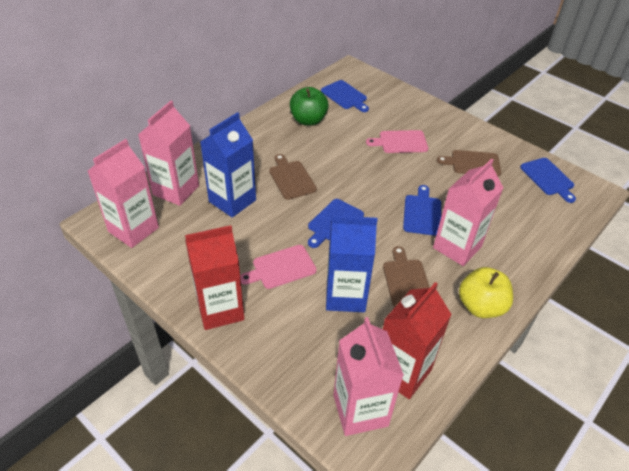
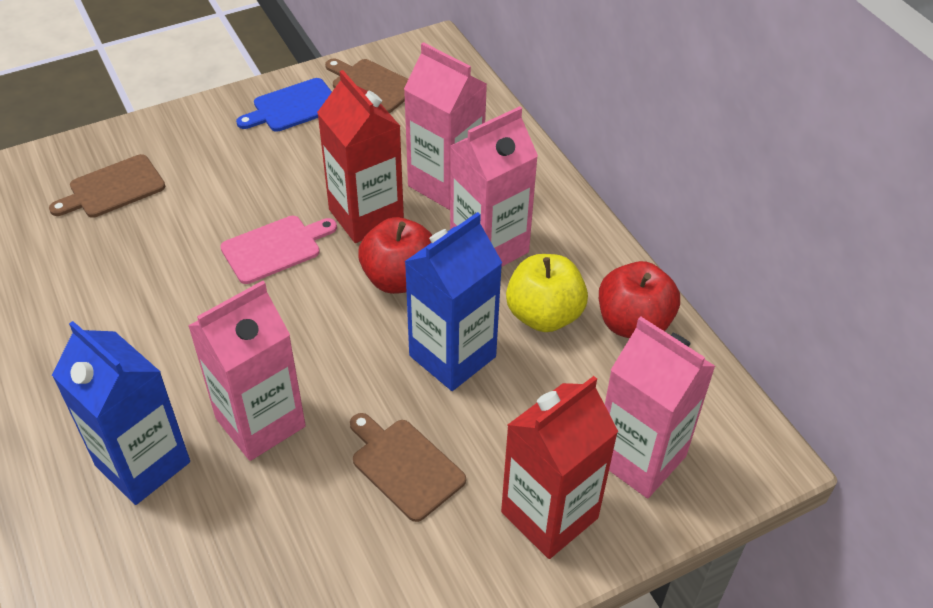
blue cutting board: [308,199,364,248] [321,80,369,112] [403,185,441,236] [520,158,576,203] = 4 -> [236,78,332,132] = 1
green apple: [290,87,329,126] = 1 -> none = 0
pink cutting board: [240,245,317,289] [366,130,428,153] = 2 -> [220,216,337,284] = 1
red apple: none = 0 -> [358,217,432,294] [599,261,680,338] = 2

